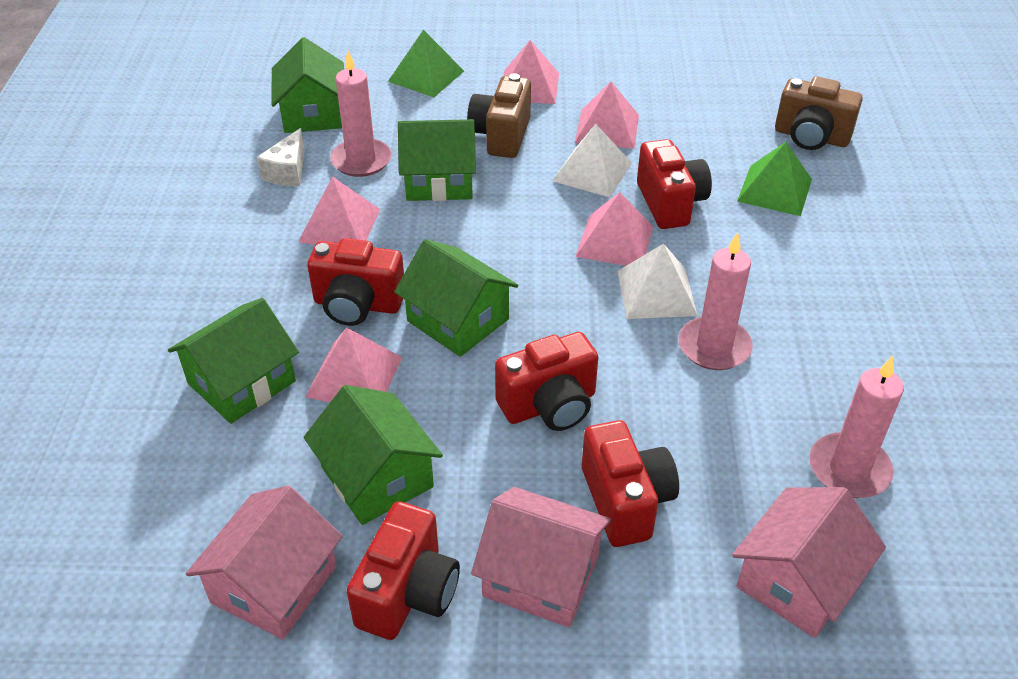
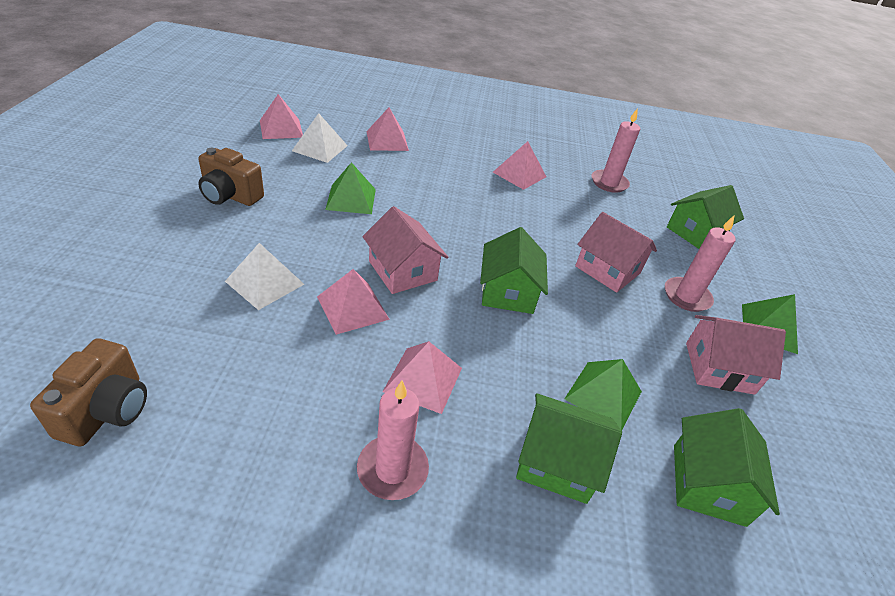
green house: [168,298,299,424] [271,37,344,133] [304,385,443,525] [394,239,518,357] [398,119,476,201] = 5 -> [480,227,548,314] [516,393,622,504] [667,185,744,249] [674,408,780,527] = 4
green pyramid: [388,30,464,97] [737,142,812,216] = 2 -> [325,162,376,214] [565,359,642,431] [742,294,798,354] = 3
red camera: [307,238,404,326] [346,501,460,640] [495,332,598,431] [582,420,679,547] [637,139,712,229] = 5 -> none = 0
white cheese: [257,128,305,186] = 1 -> none = 0

